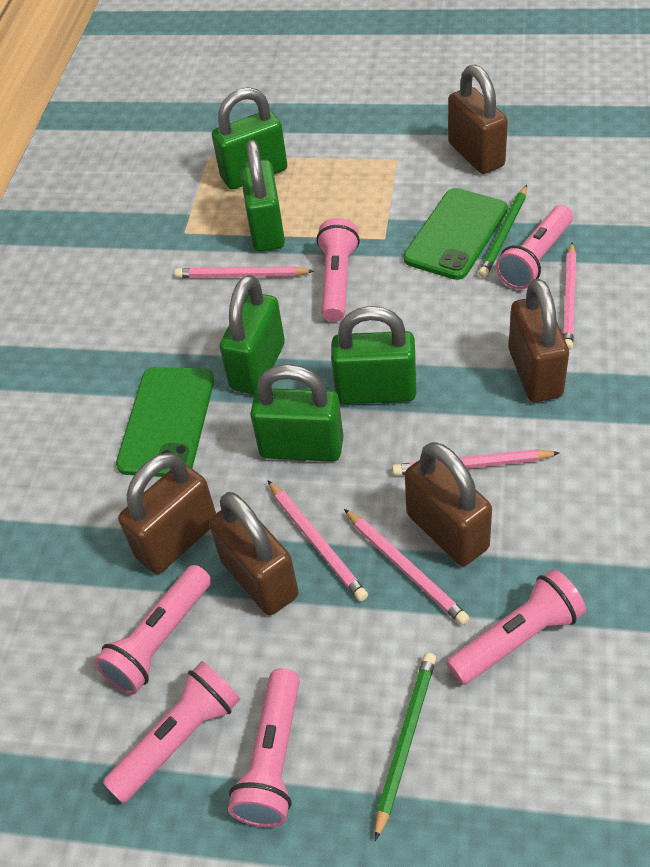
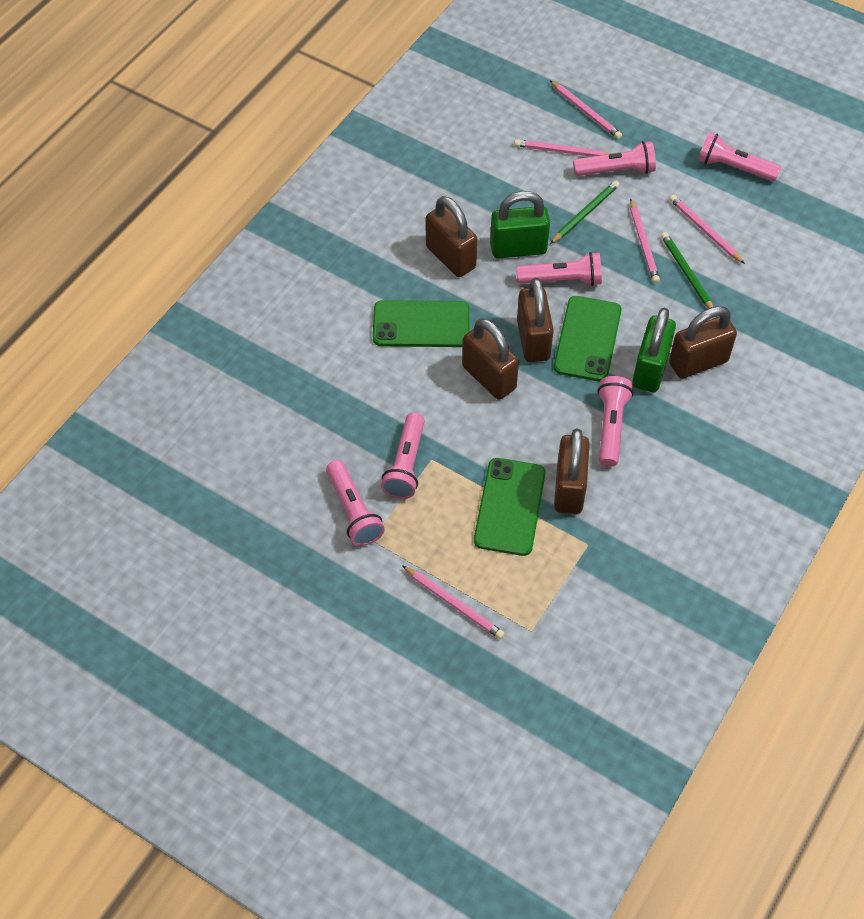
green padlock: [212,87,287,189] [219,275,285,395] [240,140,285,252] [250,364,343,462] [331,306,417,404] = 5 -> [490,191,550,259] [632,308,676,392] = 2
green phone: [116,367,214,477] [403,188,508,280] = 2 -> [373,300,470,347] [474,458,546,556] [554,296,621,382] = 3

